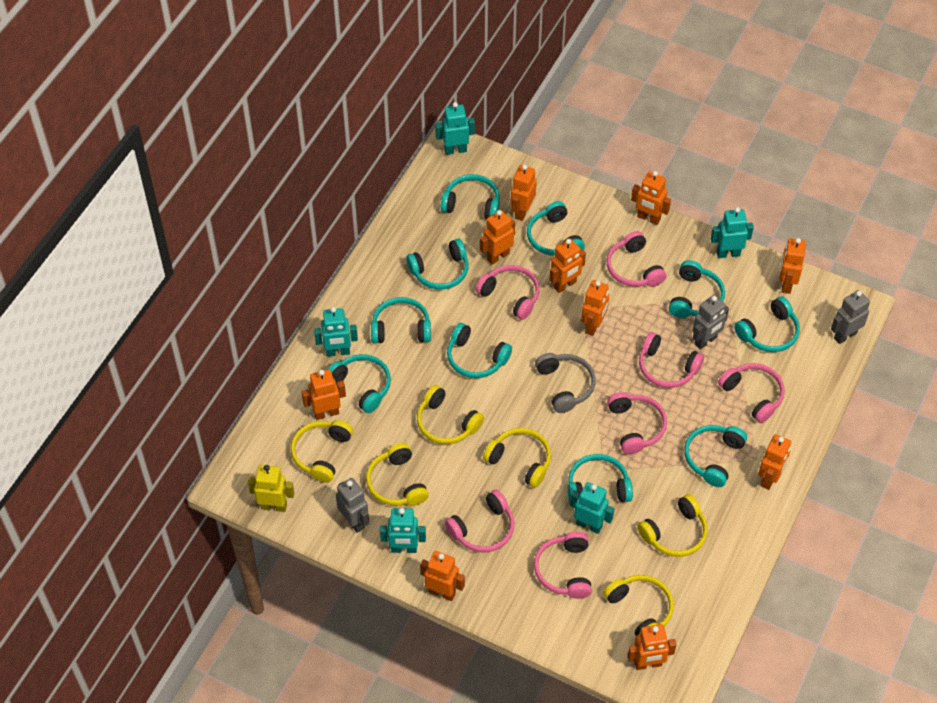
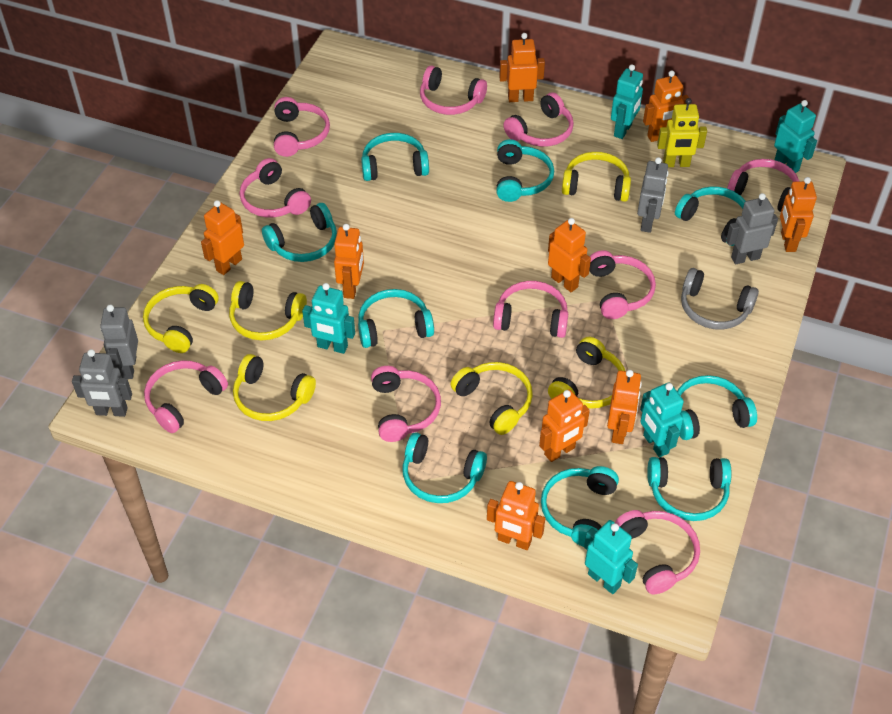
grey robot: [336,478,369,533] [693,295,729,350] [831,290,870,344] = 3 -> [72,349,132,417] [100,305,138,379] [637,157,669,233] [726,193,778,264] = 4
orange robot: [302,370,346,420] [420,551,465,601] [480,210,515,265] [511,164,537,221] [550,239,586,293] [581,280,609,336] [627,624,676,670] [631,171,671,225] [758,434,791,490] [779,238,806,294] = 10 -> [201,200,244,275] [334,224,364,299] [487,481,545,550] [499,33,545,102] [539,390,590,462] [548,218,591,292] [607,370,642,444] [643,70,689,142] [780,177,817,252] = 9
pink headphones: [445,490,514,553] [476,265,540,320] [534,532,592,599] [607,231,666,287] [607,392,667,454] [639,332,704,388] [718,363,785,423] = 7 -> [144,360,228,433] [240,158,311,217] [274,97,330,157] [371,366,441,442] [420,66,487,115] [493,281,568,338] [503,92,574,147] [589,250,656,319] [615,510,700,594] [727,159,799,212] = 10
turquoise headphones: [327,354,391,413] [371,297,431,343] [406,239,469,290] [440,174,500,219] [447,323,512,378] [527,201,585,256] [568,454,633,504] [669,260,725,318] [684,425,747,487] [734,297,800,352] = 10 -> [262,203,337,262] [358,289,434,348] [361,133,429,181] [402,432,487,503] [496,139,554,202] [541,466,619,547] [647,457,732,521] [675,187,745,246] [677,375,757,440] = 9

